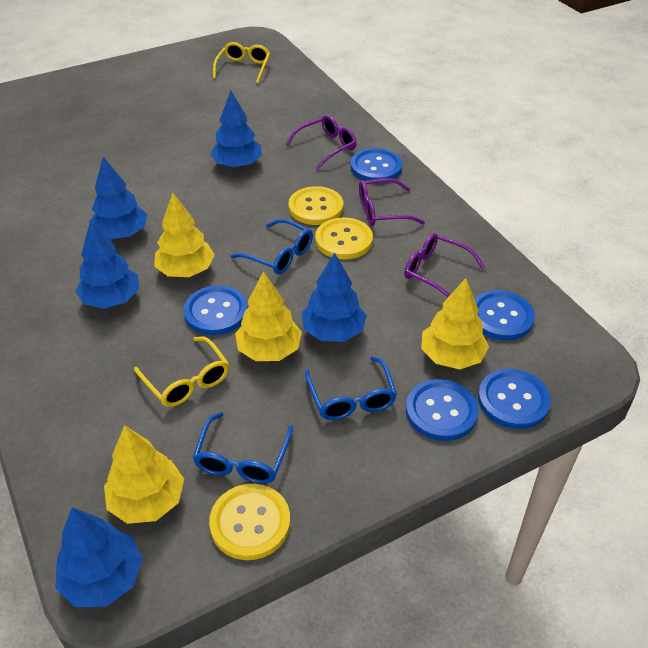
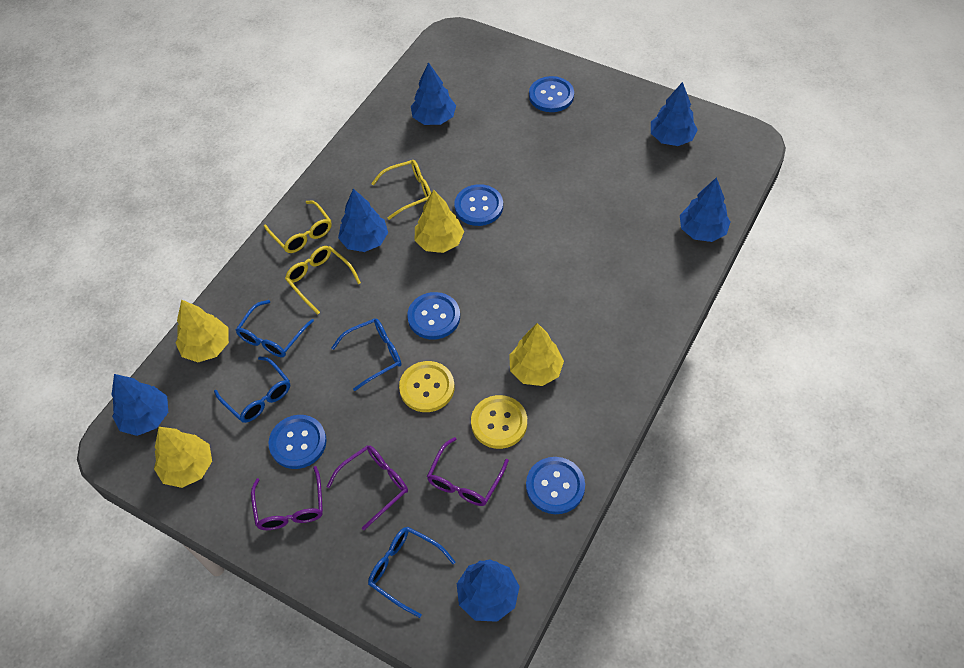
blue glasses: [193,412,293,484] [231,219,313,275] [305,356,397,420] = 3 -> [214,356,290,423] [236,300,314,357] [331,318,402,391] [368,527,456,618] = 4
blue tree: [55,507,143,607] [75,221,139,309] [89,157,147,239] [210,90,262,168] [301,253,367,342] = 5 -> [112,374,168,436] [338,189,388,252] [411,62,456,125] [457,559,520,622] [651,82,698,146] [680,177,731,242] = 6
yellow button: [209,484,290,560] [288,186,343,225] [315,217,373,260] = 3 -> [399,361,455,412] [471,395,527,449] = 2
yellow glasses: [134,336,229,407] [213,42,270,84] = 2 -> [264,200,332,253] [285,246,361,314] [371,160,431,220] = 3

